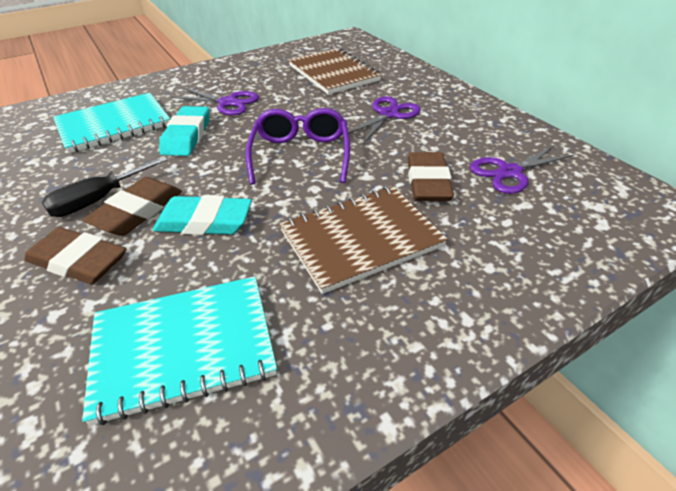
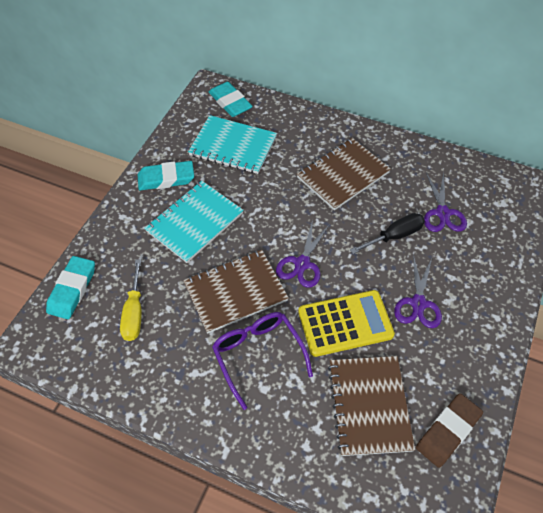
brown eraser: [24,227,126,284] [82,177,182,236] [407,152,454,201] = 3 -> [416,393,483,468] = 1
brown notebook: [280,186,448,294] [289,48,382,94] = 2 -> [183,250,289,334] [297,138,391,210] [328,356,415,456] = 3
turquoise eraser: [153,195,252,235] [159,106,209,156] = 2 -> [46,256,95,319] [138,161,194,190] [209,82,253,117] = 3
yellow calculator: none = 0 -> [298,290,395,357] = 1
yellow screwdriver: none = 0 -> [120,259,142,341] = 1

